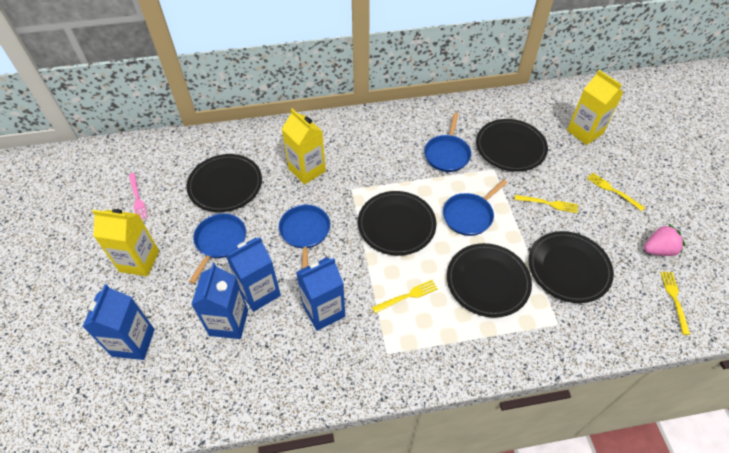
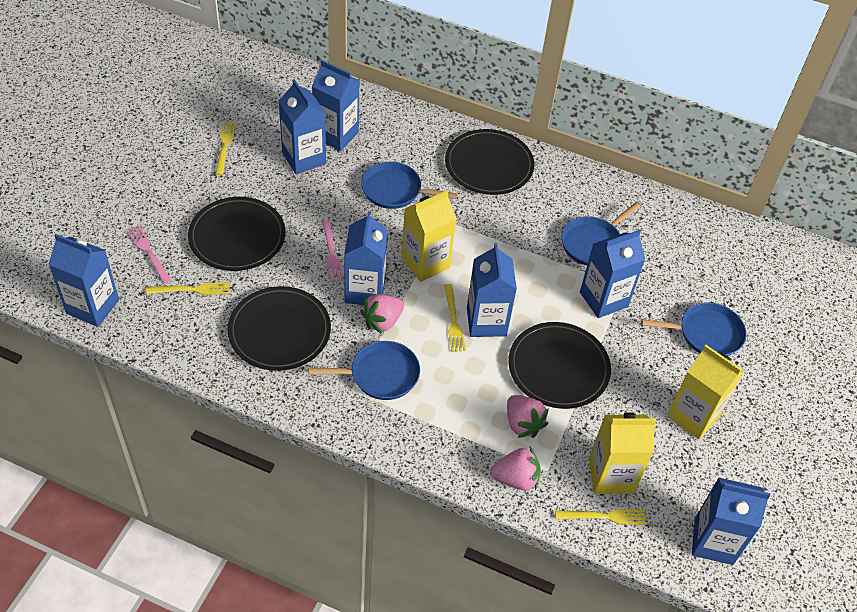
black plate: [186,154,262,212] [358,191,436,256] [447,243,532,318] [476,119,548,171] [528,231,614,303] = 5 -> [188,197,285,271] [227,286,331,371] [445,129,534,195] [508,322,611,409] = 4
blue carton: [82,284,155,360] [191,263,248,339] [225,237,281,312] [296,257,345,331] = 4 -> [48,234,119,327] [279,79,326,174] [312,60,360,151] [344,211,388,305] [467,243,517,337] [580,230,645,318] [692,478,770,565] = 7
pink fork: [129,173,148,219] = 1 -> [127,226,171,283] [322,219,344,282] = 2
pink strawberry: [644,223,685,256] = 1 -> [361,294,404,334] [490,446,540,490] [507,395,549,438] = 3

